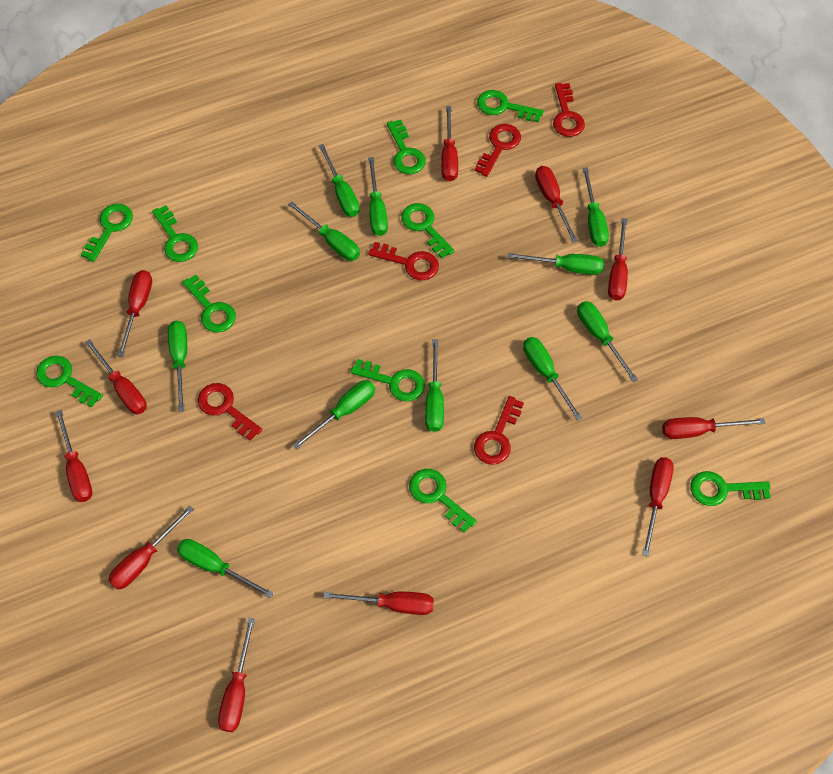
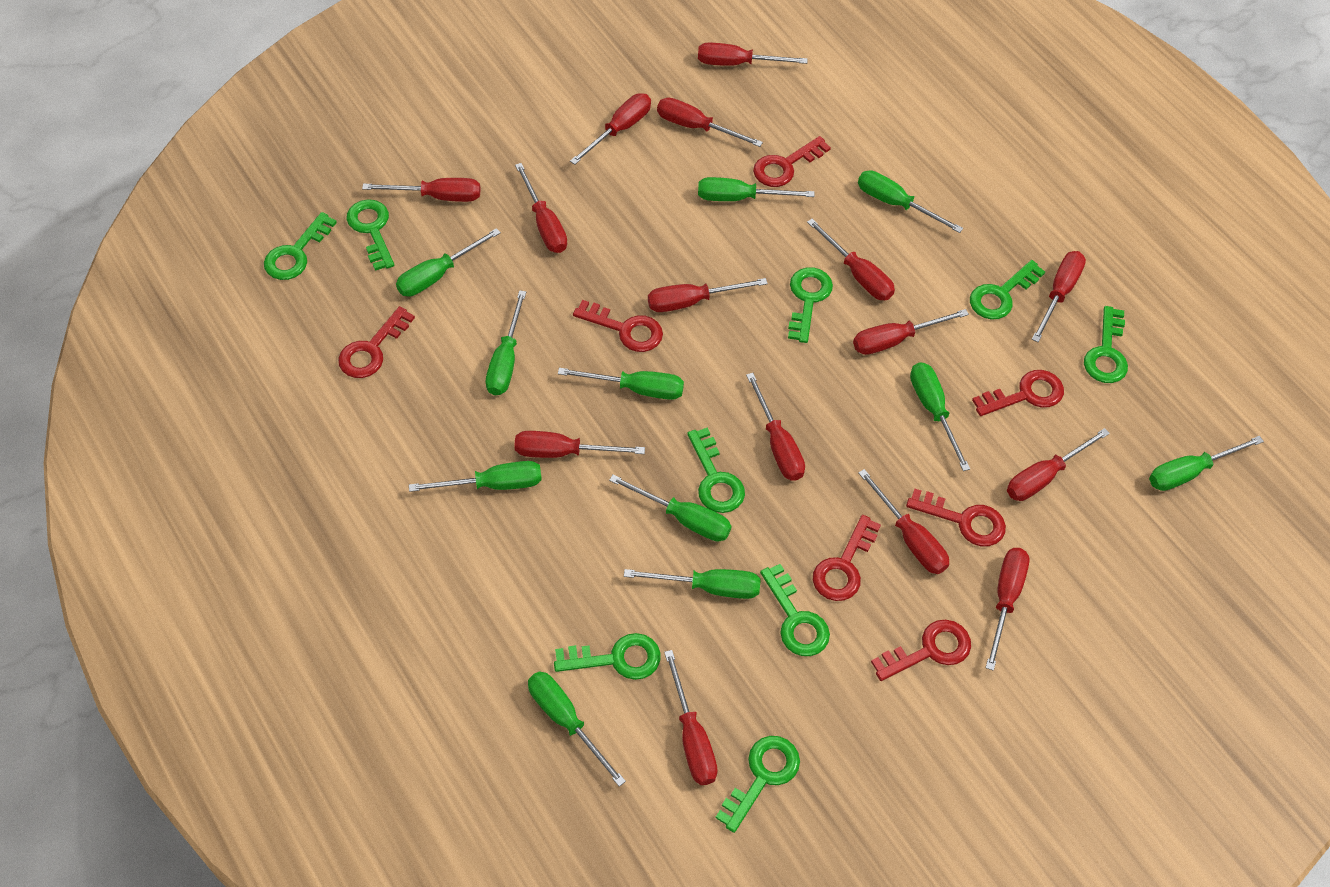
green key: [36,356,103,408] [81,204,133,262] [152,205,198,262] [182,274,236,333] [351,359,425,401] [387,119,426,174] [401,203,455,259] [409,469,477,533] [477,90,544,122] [690,471,771,506] = 10 -> [264,212,337,280] [347,199,394,271] [554,633,661,680] [687,428,745,513] [716,736,800,833] [760,564,830,656] [788,267,833,343] [970,260,1045,320] [1084,306,1128,383] = 9
red key: [198,383,262,441] [368,242,439,280] [474,124,521,177] [474,396,524,465] [553,83,585,137] = 5 -> [338,306,415,378] [573,300,663,352] [753,136,831,187] [813,515,881,601] [871,620,971,681] [906,489,1006,546] [972,370,1064,416] = 7
red screwdriver: [56,410,92,502] [85,339,147,414] [108,505,194,590] [117,270,152,357] [218,618,255,732] [323,592,434,615] [441,106,458,181] [535,166,578,243] [608,218,628,301] [642,457,674,557] [662,417,765,439] = 11 -> [362,178,480,202] [514,431,645,458] [515,163,567,253] [570,93,651,165] [648,278,768,312] [657,98,763,147] [664,650,718,785] [698,43,808,66] [746,373,805,481] [807,219,895,300] [853,309,969,355] [858,469,949,574] [986,548,1029,671] [1007,428,1110,501] [1032,251,1086,342] = 15

